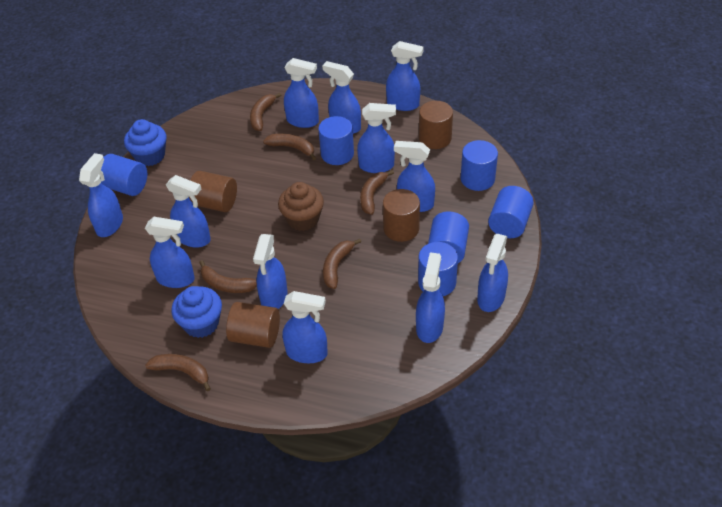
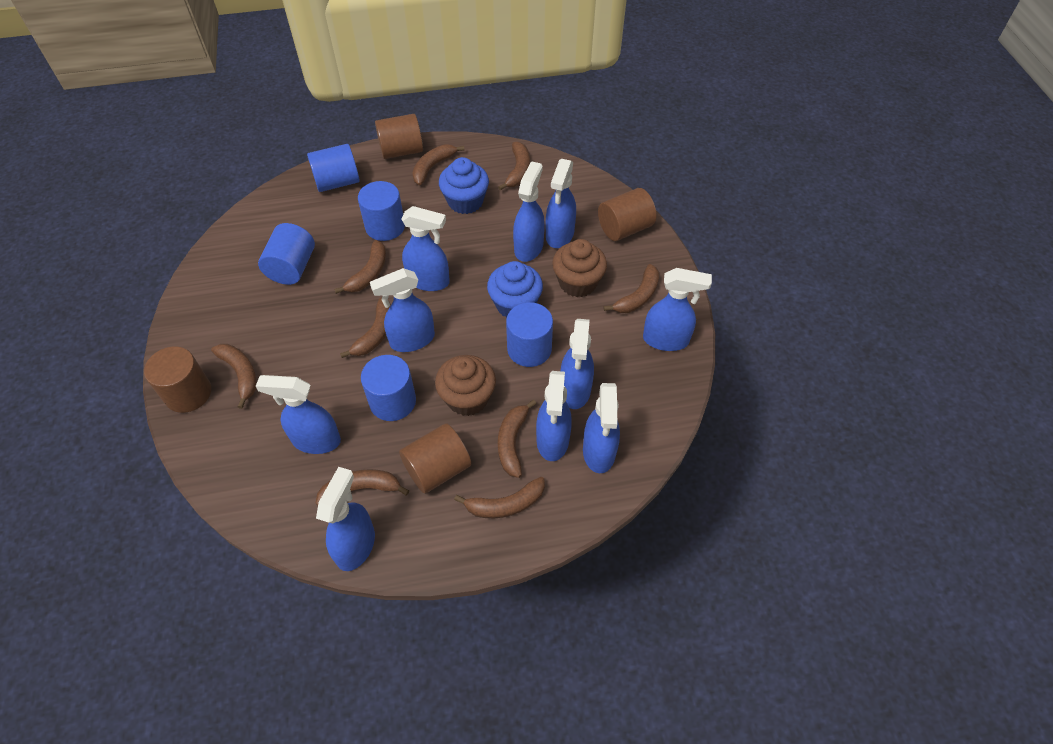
blue cylinder: [101,154,147,196] [318,116,354,165] [418,242,458,296] [428,211,469,263] [461,140,498,191] [488,186,534,238] = 6 -> [258,223,315,285] [307,144,360,192] [358,181,405,241] [361,355,416,421] [506,302,553,367] = 5
blue spray bottle: [79,153,123,237] [145,217,195,288] [166,175,211,248] [253,234,287,309] [282,291,328,363] [284,58,319,128] [322,61,361,134] [357,103,396,173] [386,41,423,111] [394,141,435,212] [416,252,445,343] [477,234,508,312] = 12 -> [256,375,341,454] [316,467,375,571] [370,268,435,352] [401,206,450,291] [513,161,545,262] [536,371,572,461] [546,159,576,248] [560,319,594,409] [583,383,620,473] [643,268,712,351] = 10
brown banana: [145,354,211,391] [199,260,257,293] [250,93,281,131] [263,134,316,160] [323,238,361,289] [360,170,394,215] = 6 -> [211,344,257,409] [316,469,409,506] [334,240,386,294] [340,297,391,358] [412,145,465,185] [454,477,545,518] [498,142,530,190] [498,400,536,478] [604,264,659,313] = 9
brown cupcake: [278,182,324,231] = 1 -> [435,355,496,416] [552,239,607,297] = 2

